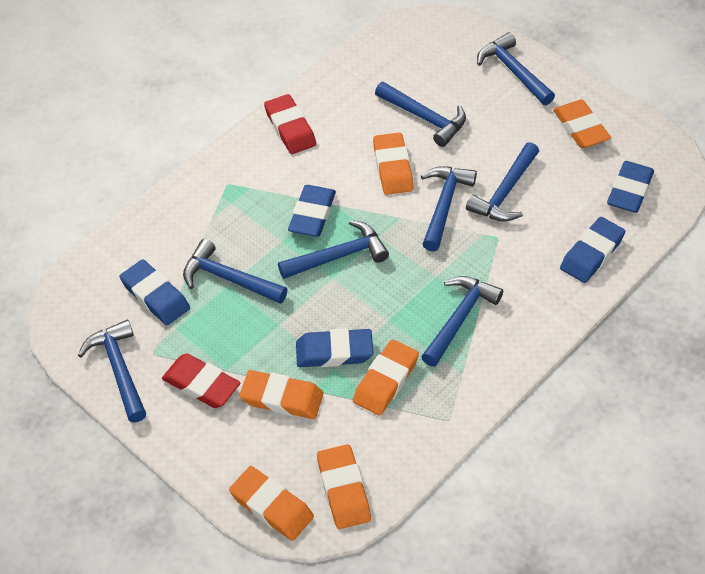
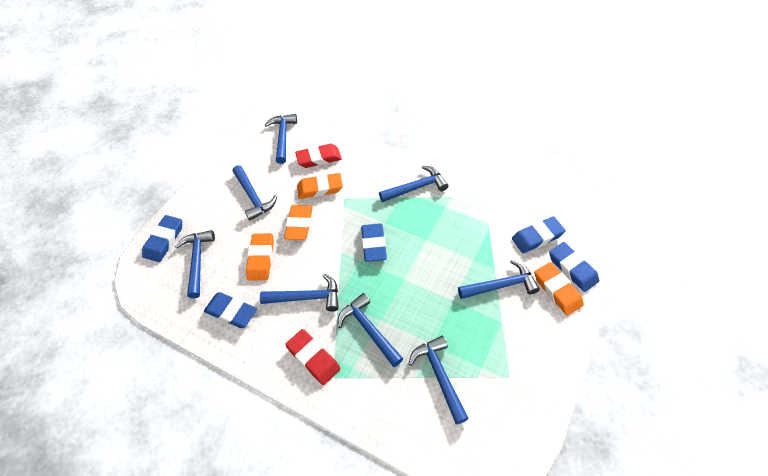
orange eraser: [229,466,314,541] [239,370,323,419] [317,444,371,529] [353,339,419,416] [373,133,413,195] [553,99,611,148] = 6 -> [246,233,274,280] [284,205,313,240] [297,173,343,199] [534,262,584,316] = 4

